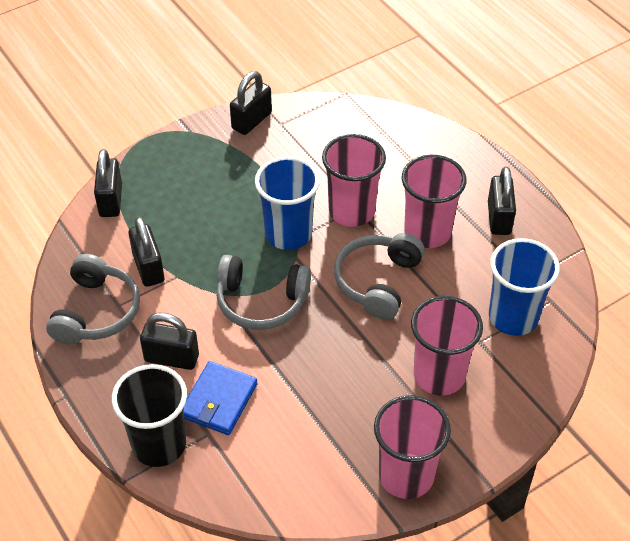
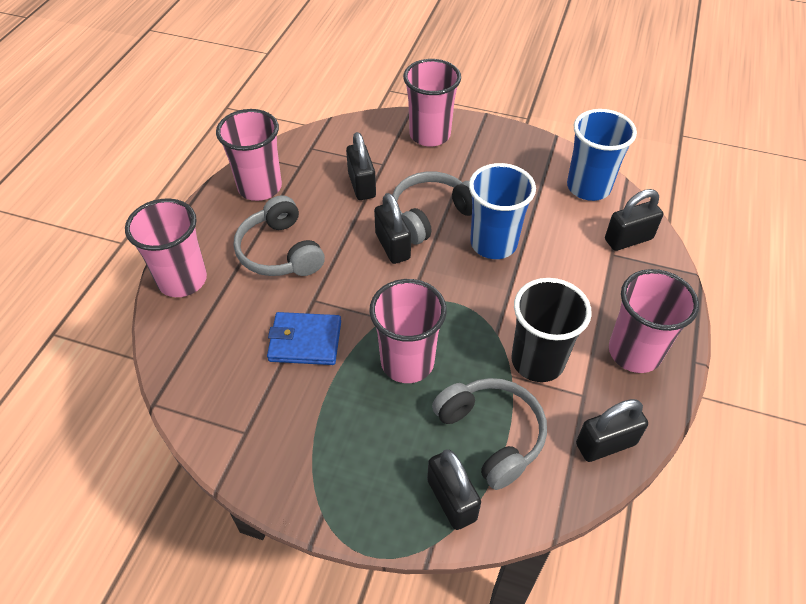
pink cup: [322,134,386,227] [374,395,451,499] [402,155,466,248] [411,296,483,396] = 4 -> [125,198,207,297] [216,109,282,201] [369,279,447,383] [403,59,461,147] [609,269,699,373] = 5

